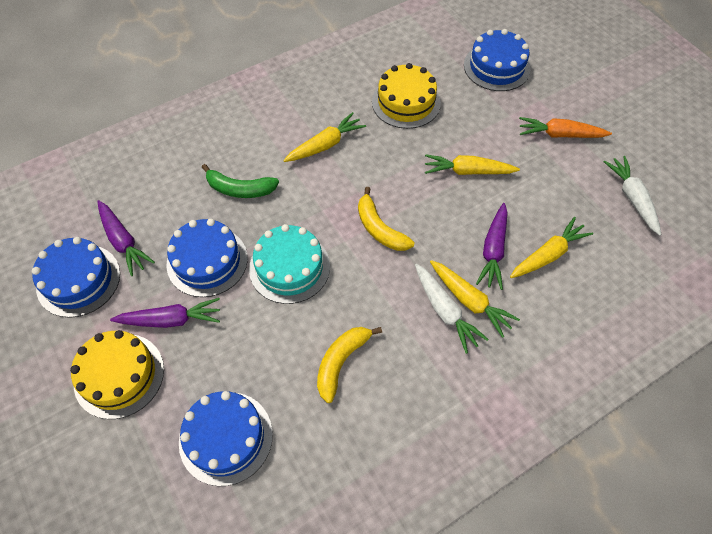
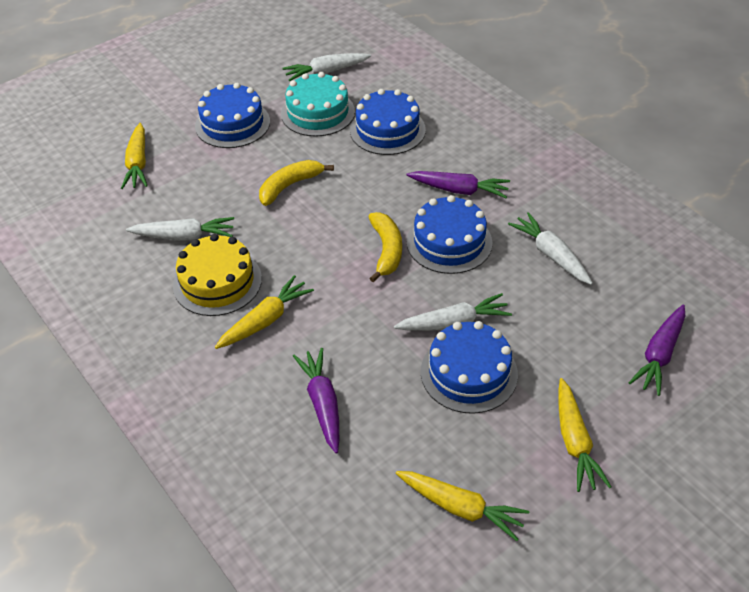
green banana: [202,164,279,198] = 1 -> none = 0
orange carrot: [519,117,612,138] = 1 -> none = 0
white carrot: [415,264,489,354] [604,156,661,236] = 2 -> [126,217,234,241] [282,53,371,81] [394,293,512,331] [508,212,593,285] = 4
yellow cake: [70,330,164,419] [372,63,441,129] = 2 -> [173,234,262,316] = 1

